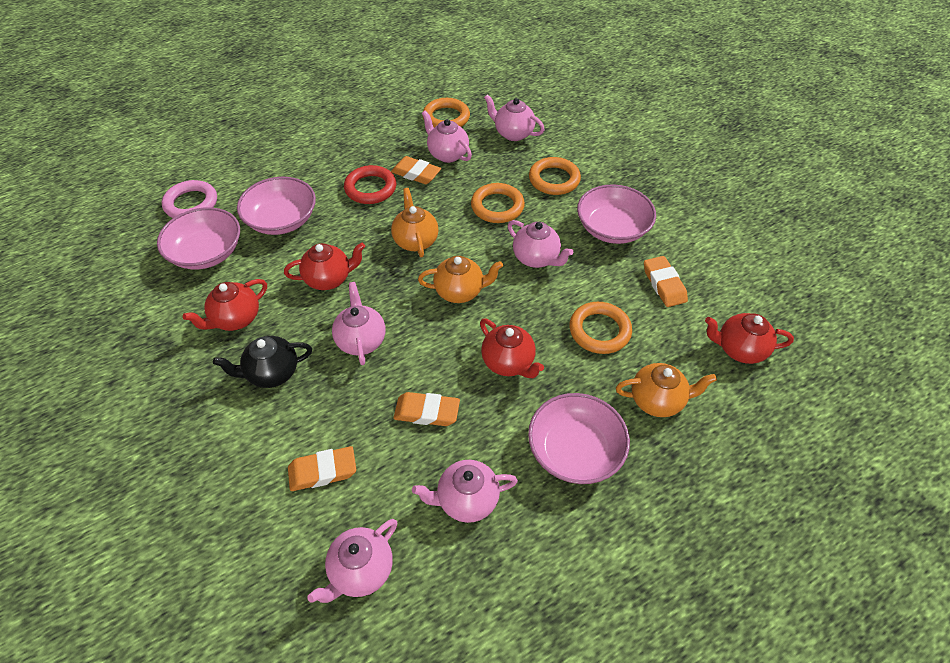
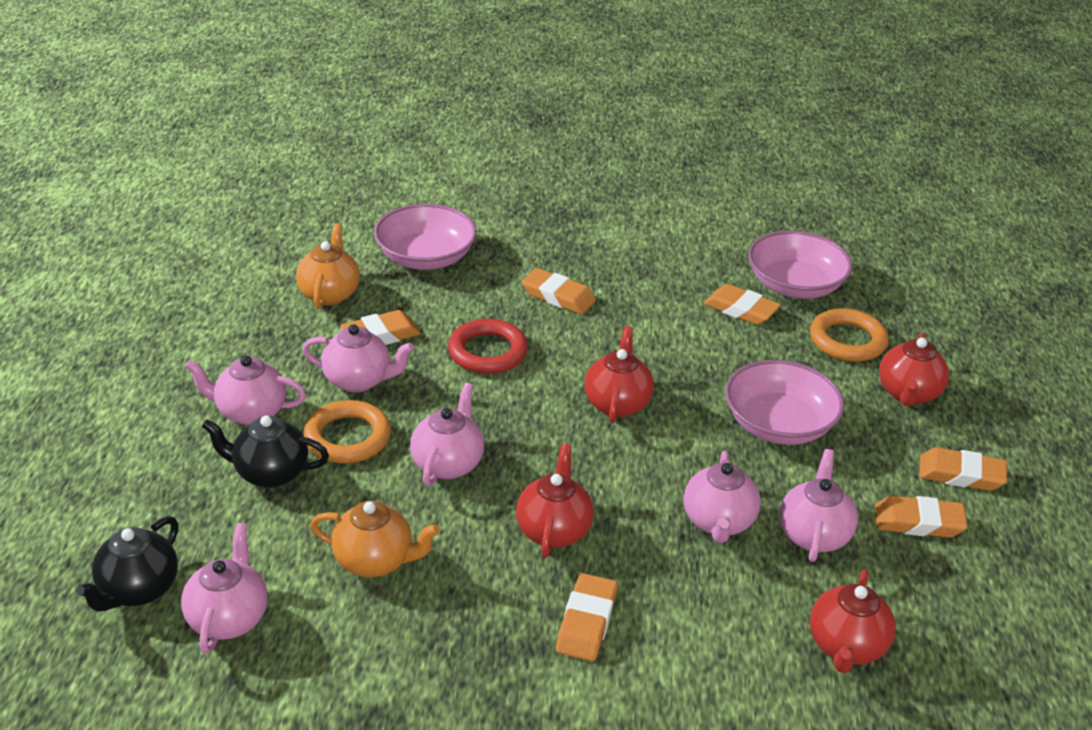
black teapot: [213,336,312,388] = 1 -> [76,516,179,612] [202,415,329,488] = 2
orange eraser: [288,446,356,491] [391,156,441,184] [393,392,460,426] [644,256,688,307] = 4 -> [341,310,421,345] [522,268,596,314] [556,573,618,662] [704,284,781,325] [875,495,968,538] [919,447,1007,491] = 6
orange ring: [423,98,470,127] [471,183,525,223] [529,157,581,195] [569,302,632,354] = 4 -> [303,400,391,463] [810,308,888,362] = 2
orange teapot: [391,188,439,257] [418,256,503,303] [616,363,717,417] = 3 -> [296,223,360,309] [310,501,440,577] = 2
pink bowl: [157,207,240,270] [237,177,316,235] [528,393,630,484] [577,184,656,244] = 4 -> [374,204,477,270] [725,360,844,445] [748,231,853,299] = 3
pink ring: [162,180,217,218] = 1 -> none = 0

